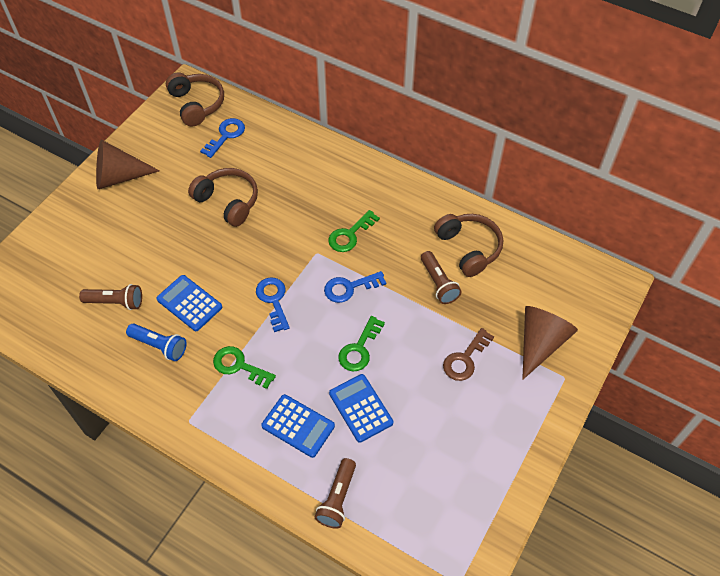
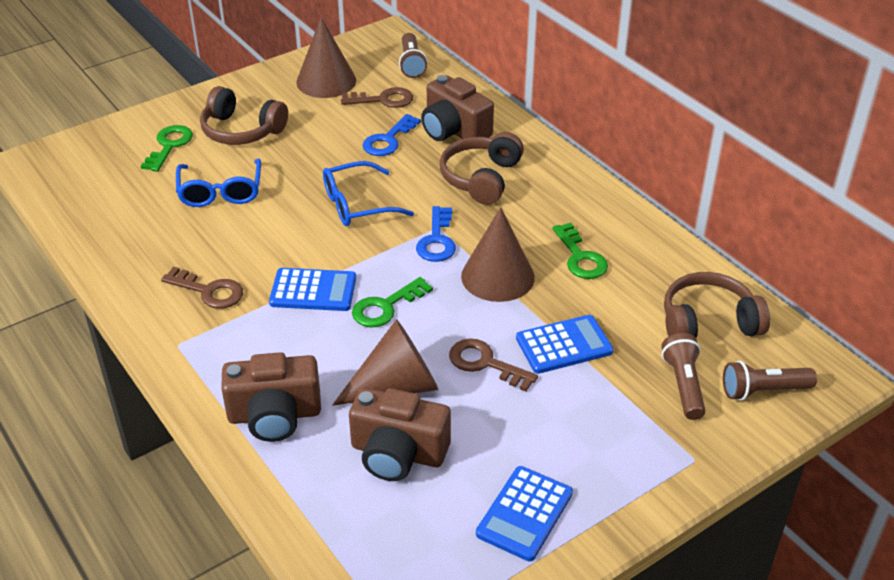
blue flashlight: [126,323,187,361] = 1 -> none = 0
blue glasses: none = 0 -> [176,159,261,207] [323,161,414,226] = 2
blue key: [200,118,245,158] [256,277,290,332] [324,271,386,303] = 3 -> [363,114,421,156] [416,206,456,262] = 2
brown camera: none = 0 -> [221,352,321,442] [349,388,451,481] [421,75,494,141] = 3
brown cone: [96,140,160,189] [522,306,578,380] = 2 -> [296,17,356,98] [332,319,439,406] [461,207,535,302] = 3
brown key: [443,328,494,381] = 1 -> [161,267,243,309] [341,87,413,108] [449,339,538,391] = 3

